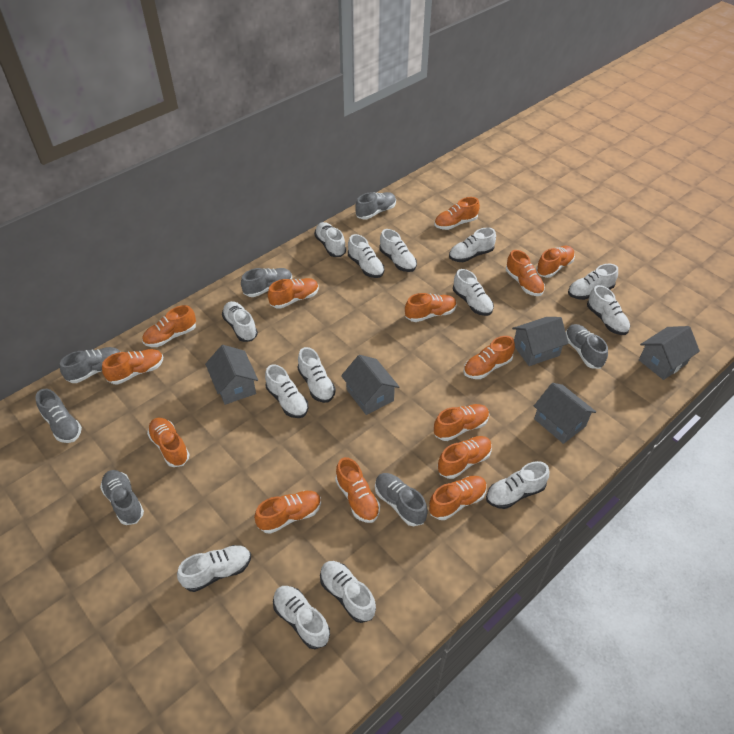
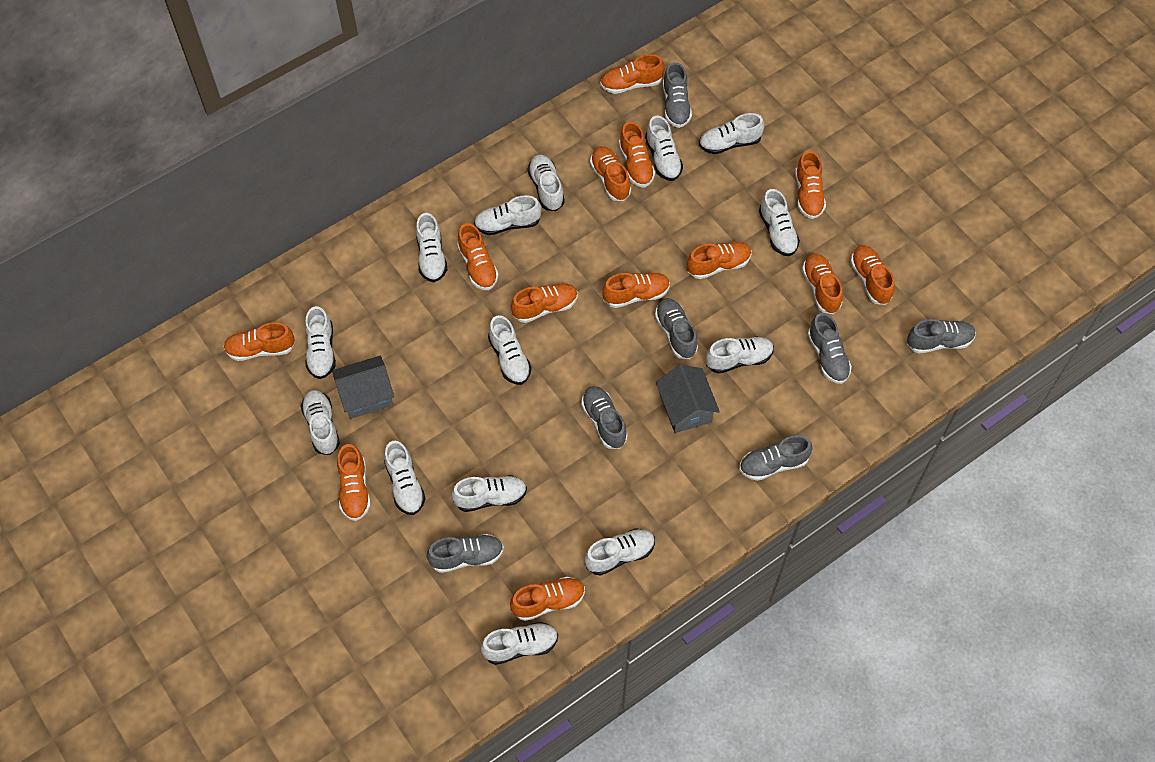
grey house: [205,345,258,405] [341,355,399,415] [512,317,569,366] [534,383,596,444] [639,326,700,380] = 5 -> [332,356,394,419] [656,364,720,433] = 2
orange shoe: [102,349,163,384] [142,305,196,347] [147,418,190,467] [254,491,321,534] [268,278,319,309] [335,457,380,523] [405,293,457,322] [429,476,487,520] [434,197,480,230] [434,404,489,441] [437,436,492,479] [463,336,515,379] [506,250,545,296] [536,246,575,278] = 14 -> [223,322,295,361] [337,444,371,521] [457,223,499,290] [510,577,585,621] [511,283,578,323] [590,146,631,201] [600,54,664,94] [602,273,670,308] [619,122,655,188] [687,242,751,279] [795,151,826,219] [802,253,843,314] [850,245,895,305] = 13

